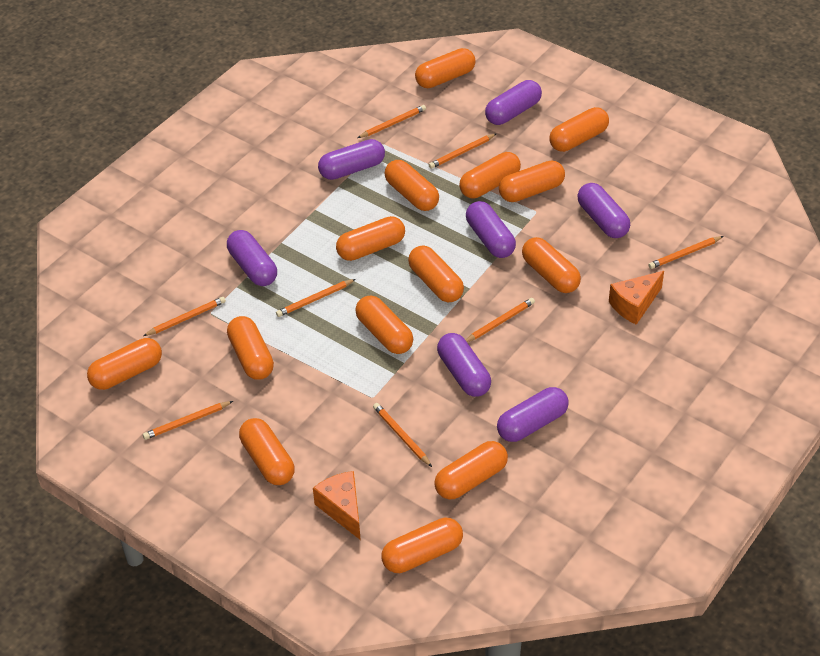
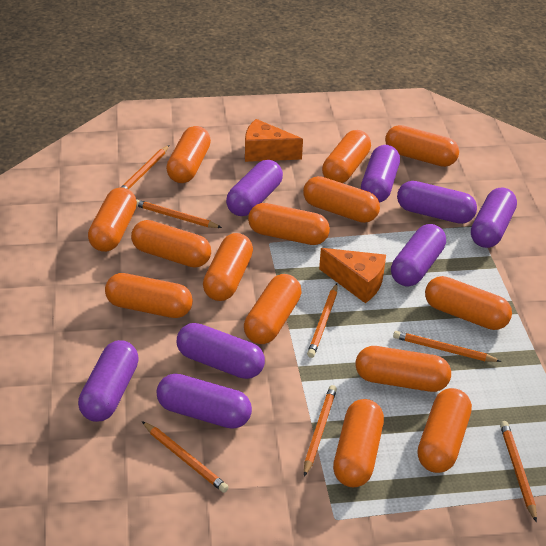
orange pencil: [143,297,226,336] [143,401,233,440] [276,279,356,317] [358,105,426,138] [373,403,432,467] [429,133,497,169] [466,298,535,342] [648,236,724,269] = 8 -> [120,145,169,190] [136,199,222,228] [142,421,229,493] [304,385,337,477] [307,283,338,358] [393,331,502,362] [500,421,537,522] = 7
purple capsule: [227,230,277,286] [318,139,385,180] [437,333,491,397] [466,201,516,258] [485,80,542,125] [497,387,569,442] [577,183,630,238] = 7 -> [78,340,139,422] [157,374,252,429] [177,323,265,379] [226,160,283,216] [361,145,400,203] [391,224,446,286] [397,181,477,224] [471,187,517,248] = 8

